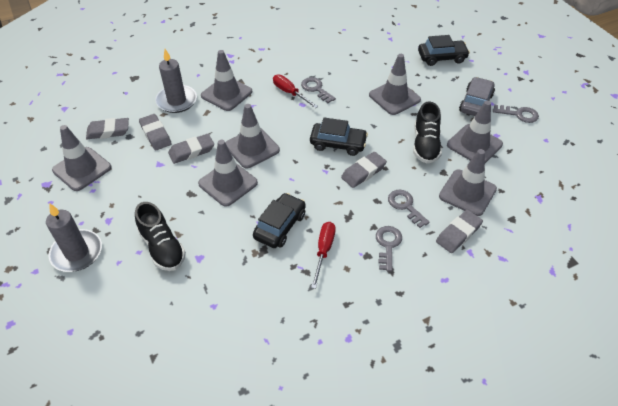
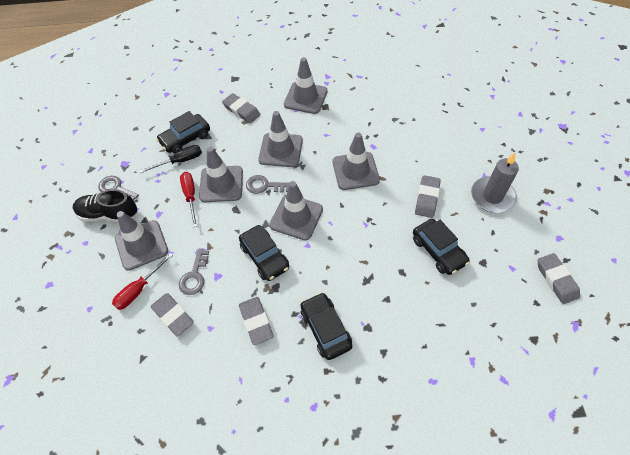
black car: [253,193,306,248] [310,117,368,156] [418,35,470,66] = 3 -> [156,111,210,154] [239,225,289,281] [300,292,352,360] [413,219,470,275] = 4
black screwdriver: none = 0 -> [139,145,202,173] = 1
black shoe: [135,202,186,271] [413,101,442,164] = 2 -> [73,189,137,222] = 1
grey candle: [46,204,102,272] [155,49,197,113] = 2 -> [471,153,519,213] = 1
grey car: [459,77,495,116] = 1 -> none = 0
grey key: [301,77,336,103] [376,226,402,272] [388,190,430,228] [493,105,539,123] = 4 -> [98,176,139,201] [179,249,209,295] [246,175,289,194] = 3
grey traffic cone: [52,125,112,191] [198,140,258,207] [201,50,252,111] [225,104,280,168] [369,54,421,115] [439,149,497,216] [447,101,503,163] = 7 -> [115,211,168,271] [199,147,243,202] [258,111,303,167] [269,181,323,240] [284,57,328,114] [333,133,380,190] = 6

